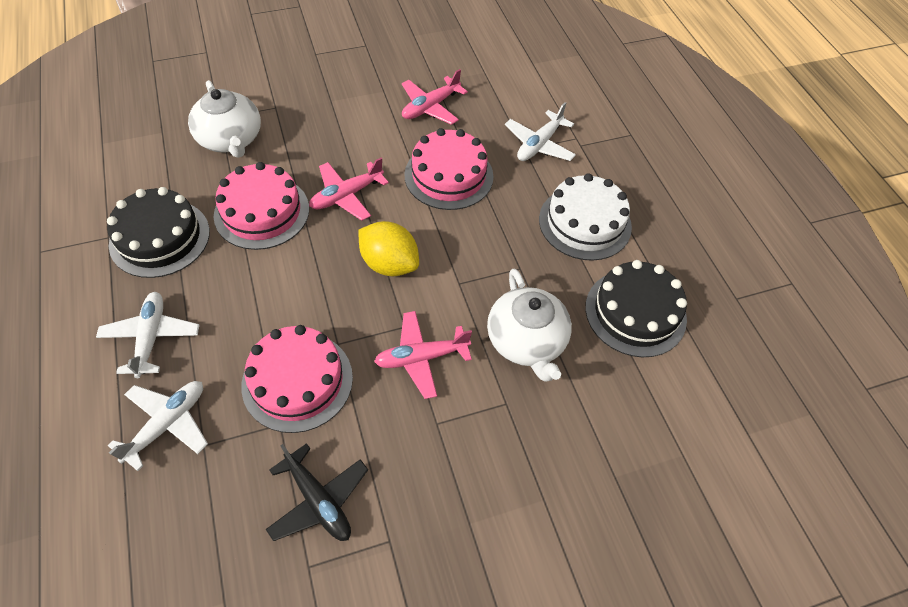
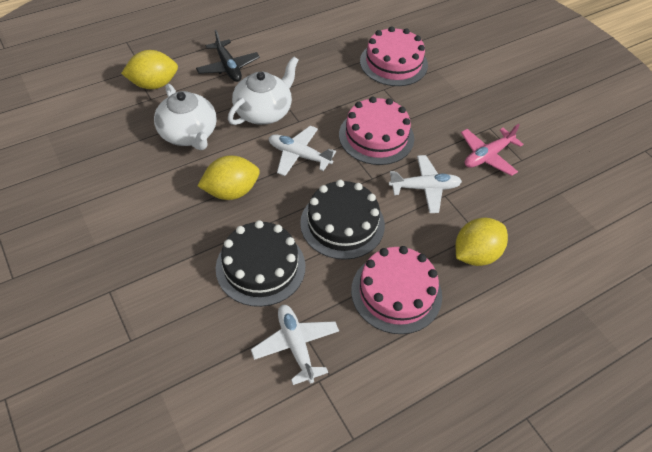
pink plane: [309,158,389,221] [374,311,472,399] [402,69,468,125] = 3 -> [461,124,523,176] = 1
white cake: [539,173,632,261] = 1 -> none = 0
yellow lemon: [358,221,419,276] = 1 -> [121,50,178,89] [198,155,260,200] [456,218,508,266] = 3

